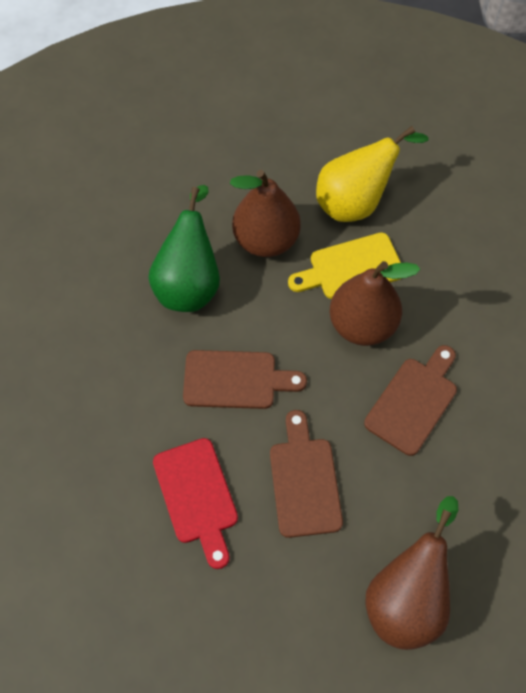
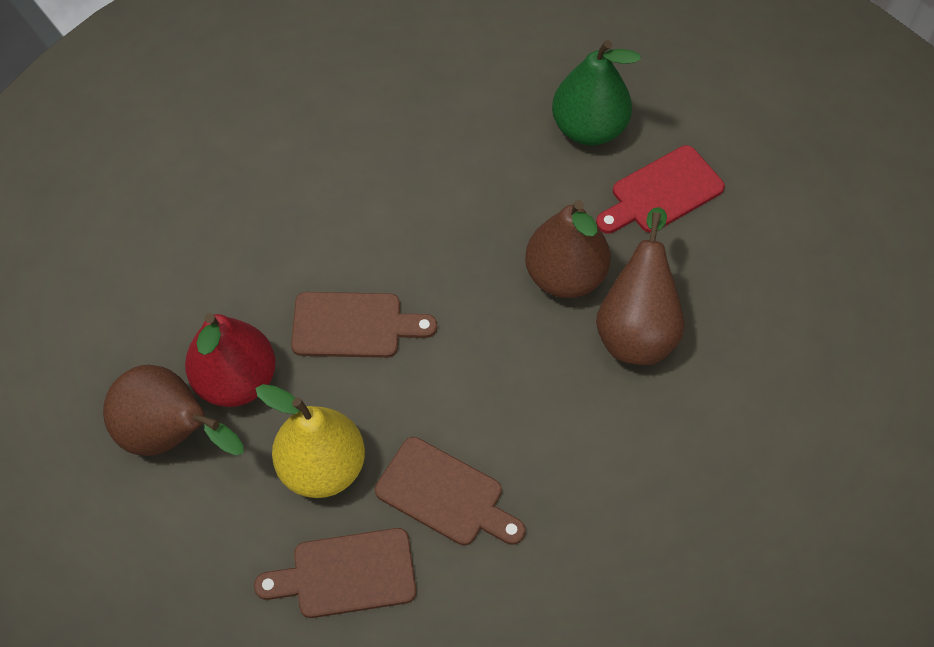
red pear: none = 0 -> [185,313,276,407] = 1
yellow cutting board: [288,232,402,299] = 1 -> none = 0

